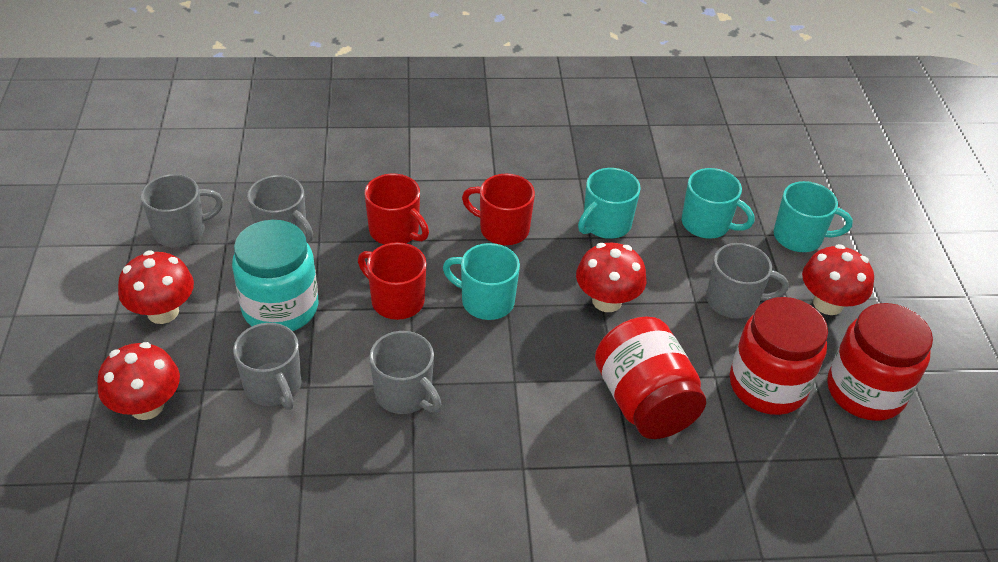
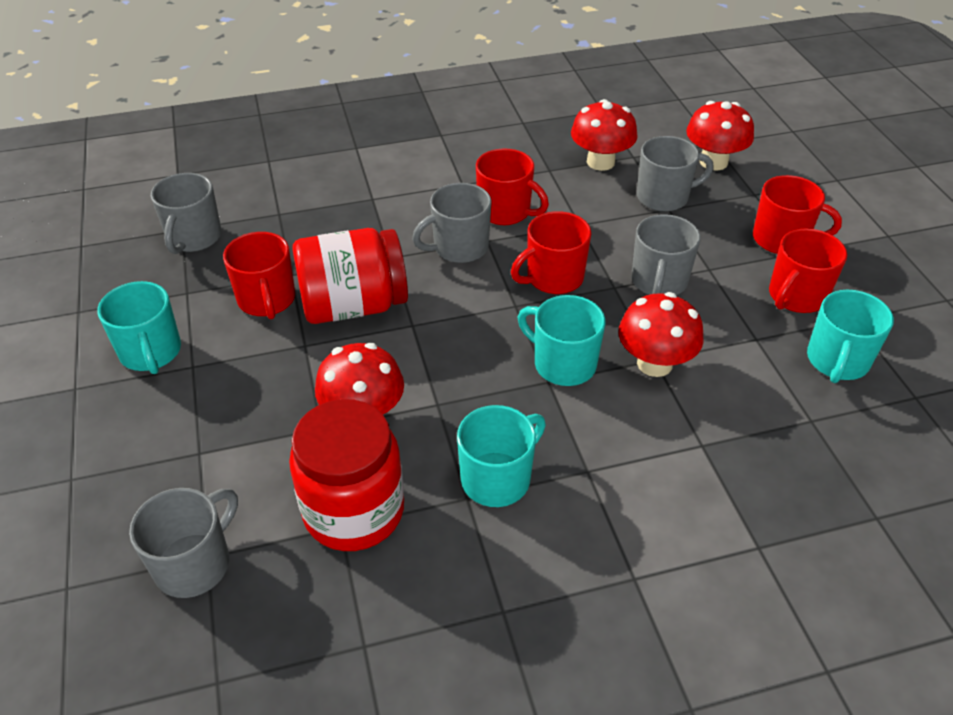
red jar: [595,317,706,439] [730,297,828,415] [827,303,933,421] = 3 -> [289,399,404,551] [292,228,408,324] = 2
red mug: [358,242,426,320] [365,174,429,245] [462,174,535,245] = 3 -> [223,232,295,319] [476,149,549,225] [511,211,591,294] [753,175,842,254] [769,229,847,313] = 5
turquoise jar: [232,220,318,331] = 1 -> none = 0

